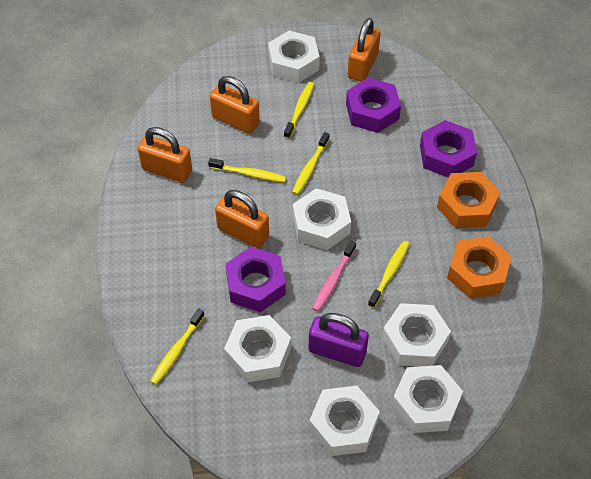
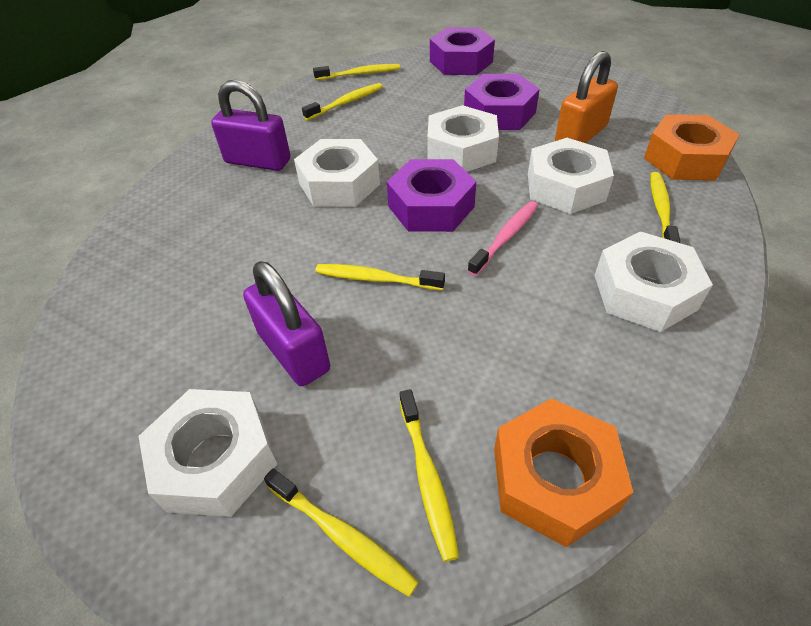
orange padlock: [138,127,192,183] [210,76,260,134] [215,190,269,248] [348,18,381,82] = 4 -> [555,51,618,143] = 1
purple padlock: [309,313,369,367] = 1 -> [211,80,290,171] [243,261,330,386] = 2
white nut: [224,315,291,383] [268,31,320,83] [293,188,351,250] [309,386,380,456] [382,303,451,367] [392,365,463,433] = 6 -> [139,389,277,517] [294,139,380,207] [427,105,499,172] [528,138,614,214] [595,231,713,332] = 5
yellow toothbrush: [150,309,205,385] [208,158,286,182] [284,82,314,139] [292,132,330,195] [368,241,409,308] = 5 -> [264,469,419,597] [302,83,383,120] [313,64,400,80] [315,264,445,290] [400,389,459,562] [650,172,680,243] = 6

